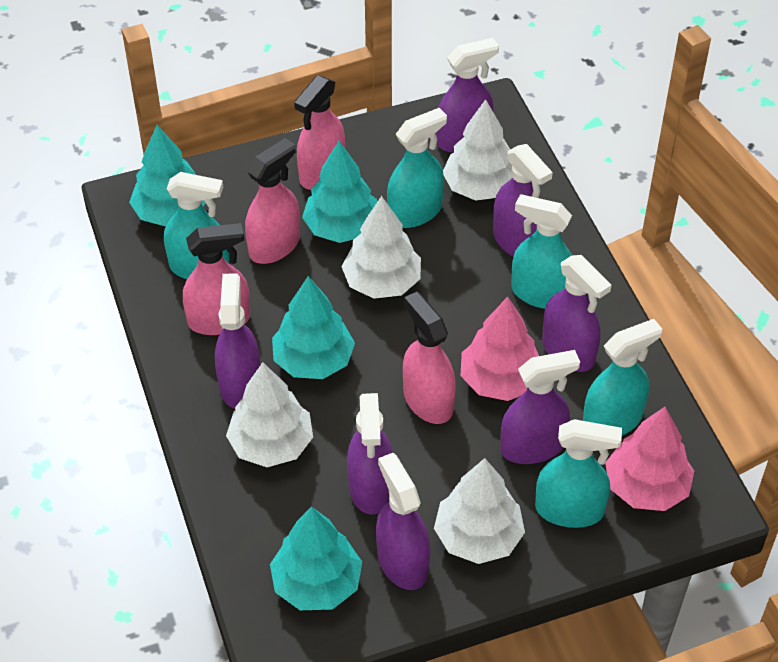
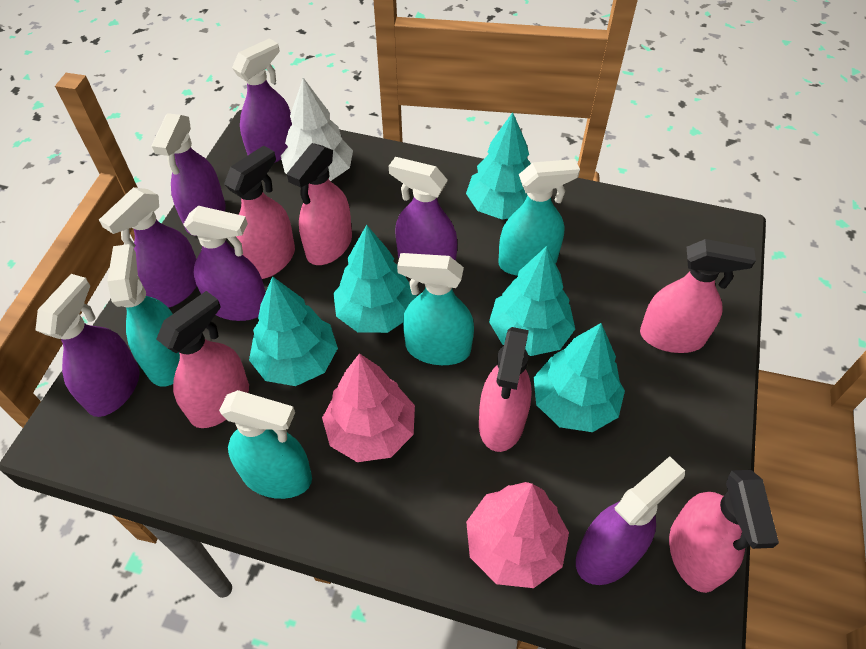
pink spray bottle: [183,223,250,335] [245,138,300,264] [294,75,345,190] [403,292,456,424] = 4 -> [156,291,249,428] [224,146,295,279] [287,143,352,265] [479,327,532,452] [640,239,756,353] [669,470,779,593] = 6
turquoise spray bottle: [164,172,230,279] [387,108,447,228] [511,194,572,309] [535,419,622,528] [583,319,662,435] = 5 -> [107,244,180,387] [219,390,312,499] [397,253,474,365] [498,159,580,276] = 4
turquoise tree: [129,125,206,227] [270,506,362,610] [272,276,355,379] [302,141,377,243] = 4 -> [249,276,338,386] [333,225,417,333] [466,112,531,220] [489,246,575,356] [534,323,625,432] = 5
white tree: [226,362,313,467] [341,196,421,299] [434,458,525,564] [443,99,512,201] = 4 -> [281,78,353,181] = 1

